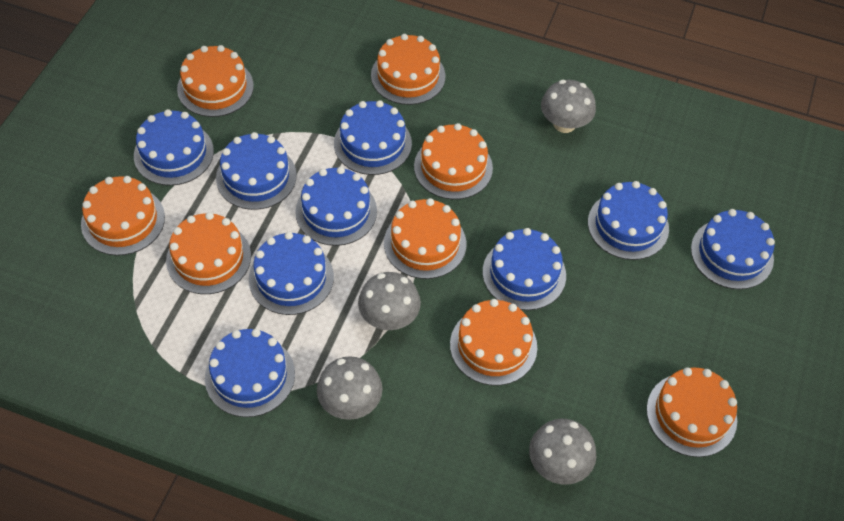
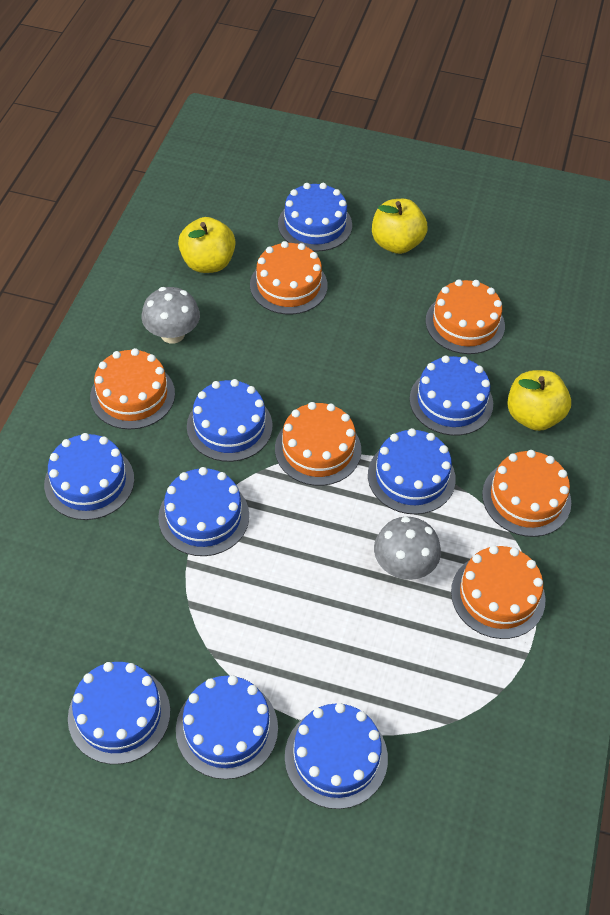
grey mushroom: [317,356,382,420] [358,272,421,330] [529,419,596,485] [541,80,596,133] = 4 -> [141,287,200,344] [374,517,441,580] = 2
orange cake: [81,176,165,256] [166,212,251,294] [177,45,254,117] [371,34,445,105] [384,198,466,279] [414,123,493,200] [450,299,537,385] [647,367,737,457] = 8 -> [90,348,175,429] [250,241,328,315] [275,402,361,486] [426,279,505,354] [451,545,545,639] [482,450,571,537] = 6
yellow apple: none = 0 -> [178,217,236,273] [372,199,428,254] [507,370,571,431] = 3

